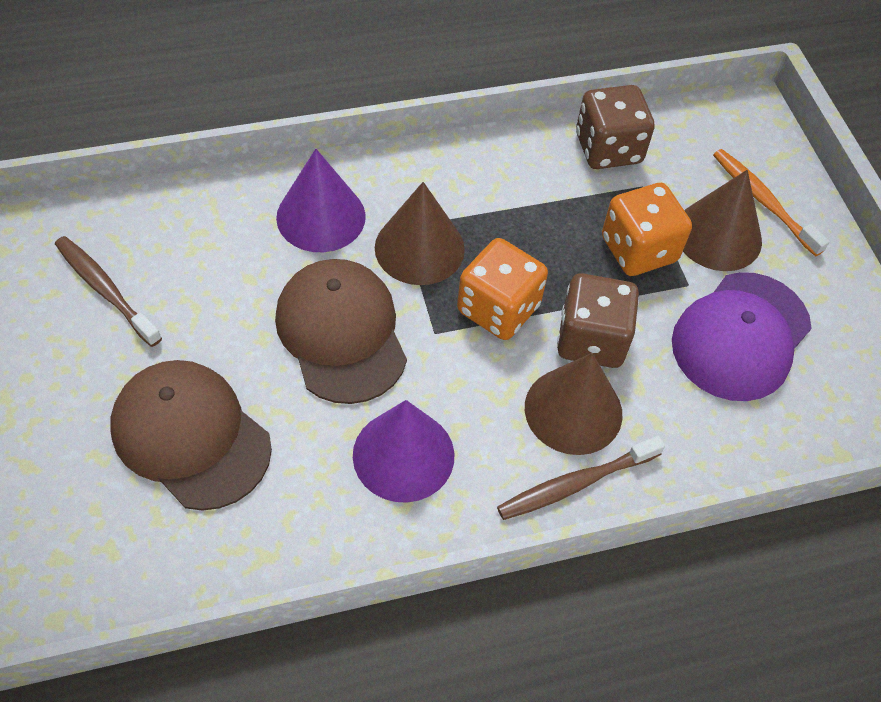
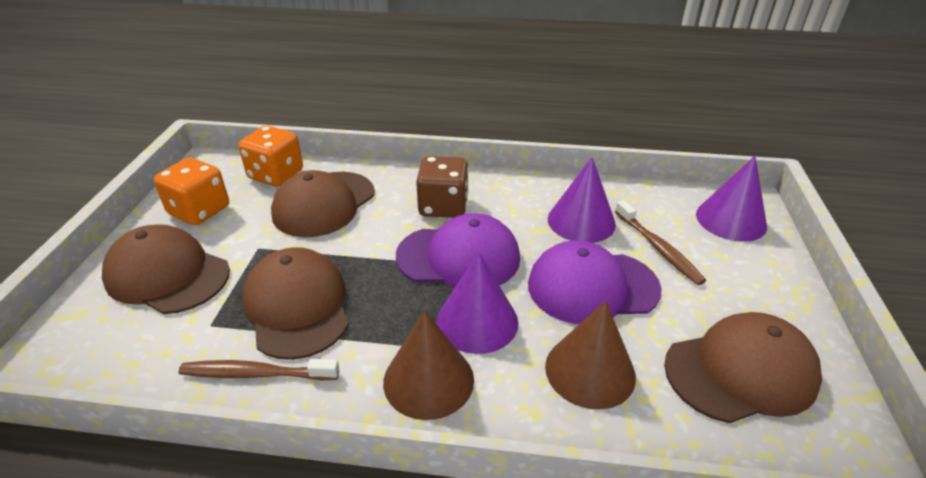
brown cap: [110,360,272,511] [275,259,407,404] = 2 -> [102,224,230,314] [242,247,349,360] [271,170,375,237] [664,312,822,423] = 4
brown cone: [375,182,465,285] [525,353,622,455] [683,170,762,271] = 3 -> [383,310,474,420] [545,301,636,409] = 2
brown dice: [557,273,639,368] [576,85,654,169] = 2 -> [416,156,469,218] = 1
orange toothbrush: [713,149,830,257] = 1 -> none = 0
purple cap: [672,272,811,401] = 1 -> [396,213,520,287] [528,240,662,324] = 2
purple cone: [276,149,366,252] [353,400,454,503] = 2 -> [436,252,518,354] [548,157,616,243] [696,156,767,242] = 3

